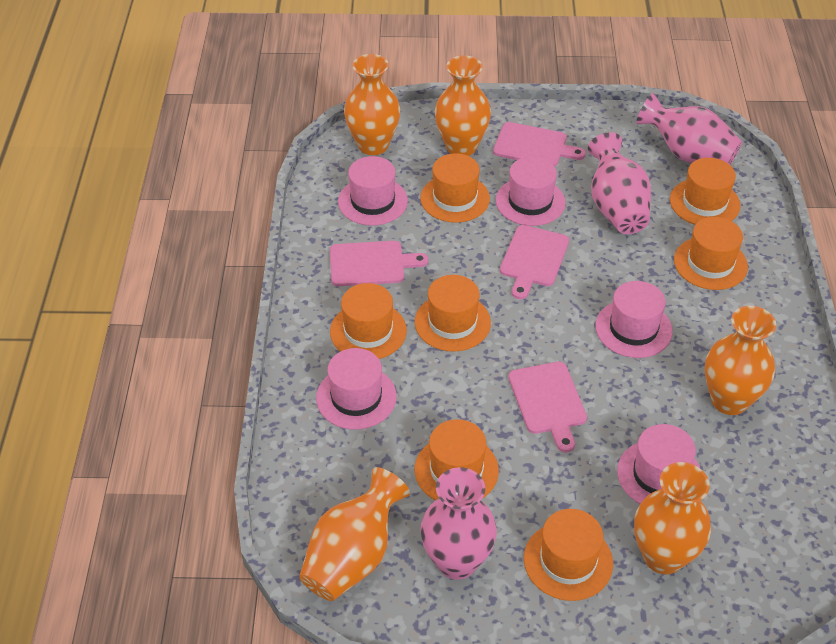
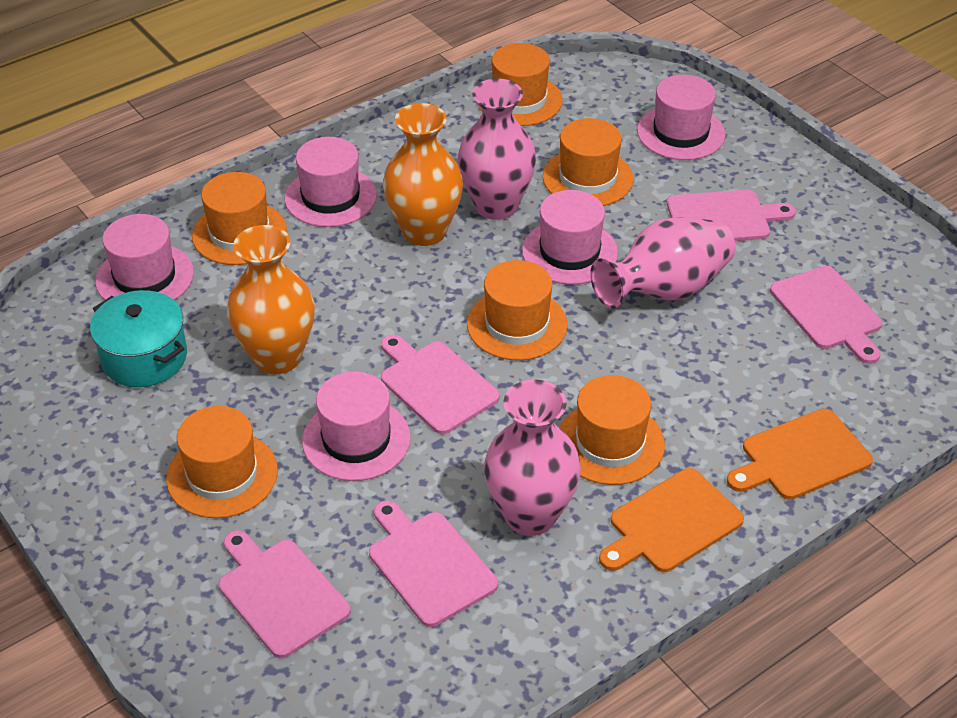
orange cutting board: none = 0 -> [599,468,744,572] [727,408,873,500] = 2
orange hat: [330,283,407,359] [415,275,491,352] [415,419,499,500] [420,153,490,223] [524,509,613,601] [670,158,740,225] [674,217,748,290] = 7 -> [166,406,278,518] [192,172,287,265] [467,260,567,360] [478,43,563,126] [543,118,634,206] [559,375,665,485] = 6
orange vase: [299,467,410,601] [344,54,400,155] [434,55,491,156] [634,462,711,574] [705,306,776,415] = 5 -> [227,225,315,374] [383,103,463,246] = 2
pink cutting board: [330,241,428,286] [493,122,586,167] [500,225,569,299] [508,362,587,452] = 4 -> [218,530,351,658] [369,500,498,627] [381,335,500,434] [667,190,796,241] [770,266,882,364] = 5
turquoise pot: none = 0 -> [90,290,187,387] = 1

